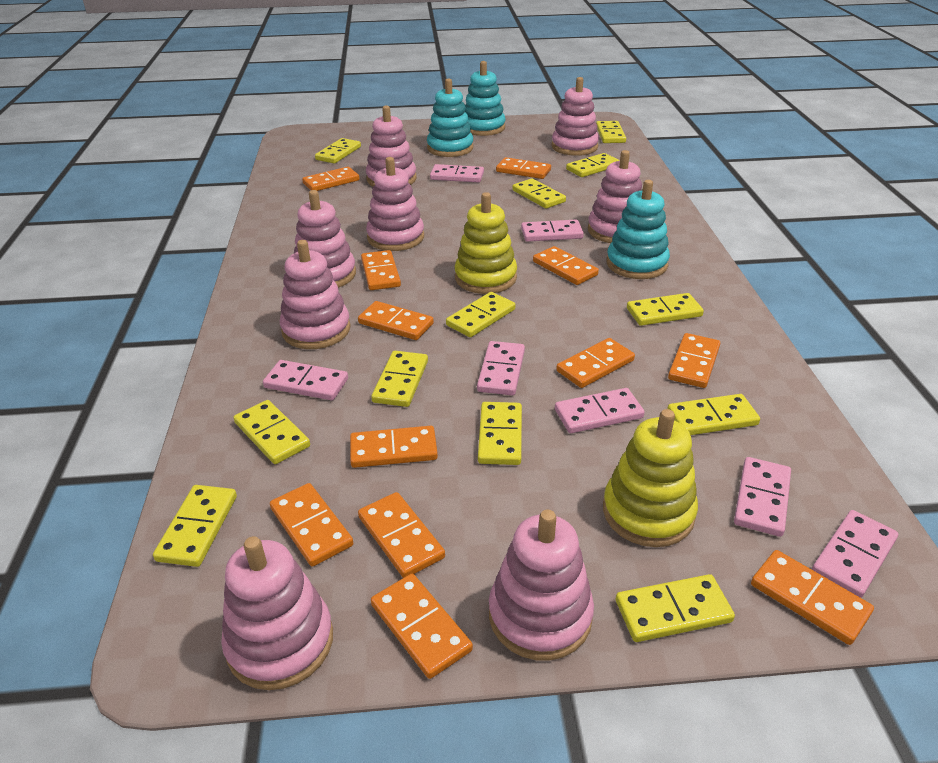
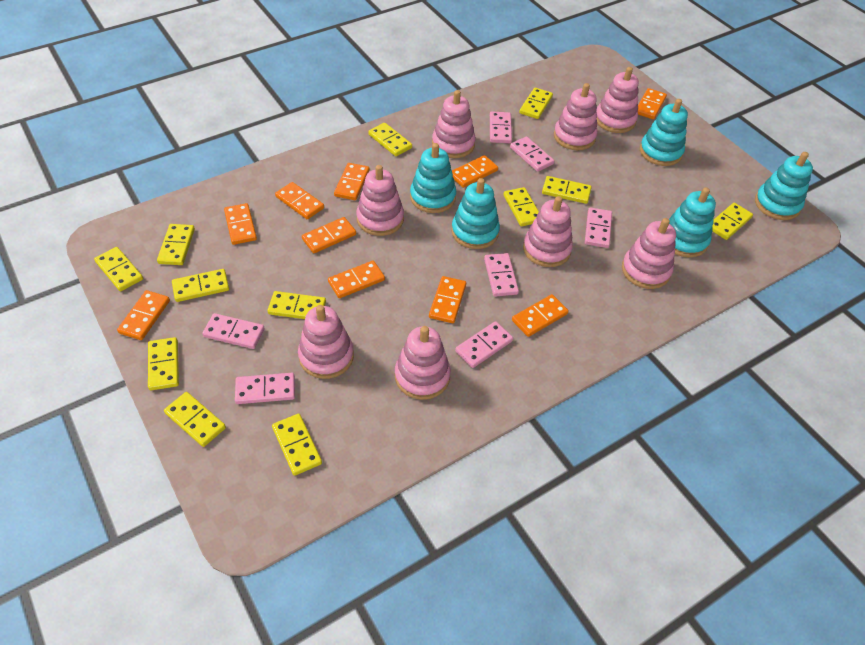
orange domino: [270,483,353,567] [302,167,360,191] [350,426,438,468] [358,301,434,340] [358,492,445,578] [361,250,401,290] [371,574,473,679] [496,157,551,179] [533,246,599,285] [556,338,635,388] [668,333,720,388] [751,550,874,645] = 12 -> [117,290,170,340] [224,203,257,245] [275,182,324,219] [302,217,356,253] [328,261,385,298] [334,163,369,200] [429,276,466,323] [452,155,498,188] [512,294,569,337] [638,88,667,119] = 10
turquoise stacking toy: [427,78,473,157] [465,61,506,136] [607,180,670,279] = 3 -> [410,143,456,213] [451,178,500,249] [640,99,688,166] [669,187,716,258] [755,152,813,220] = 5
yellow stacking toy: [455,192,517,294] [603,409,698,547] = 2 -> none = 0

